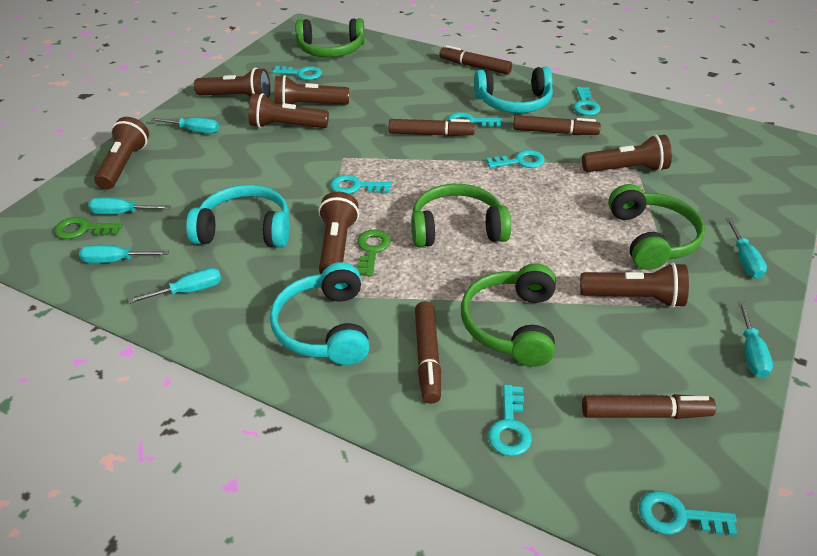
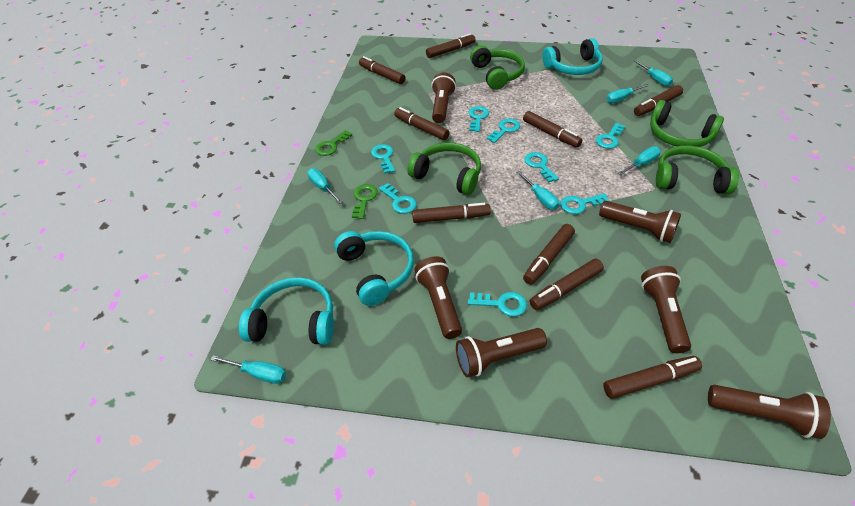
brown flashlight: [94,117,149,190] [194,68,270,98] [248,93,329,128] [274,75,349,105] [318,192,359,274] [580,262,689,308] [582,135,672,172] = 7 -> [415,256,462,339] [431,72,456,123] [456,328,547,377] [599,201,681,243] [641,266,691,353] [708,385,831,439] = 6
brown marker: [389,119,475,136] [415,301,441,404] [439,45,512,75] [513,115,601,135] [582,394,716,419] = 5 -> [359,56,406,84] [394,107,450,140] [412,203,491,223] [426,33,475,58] [523,111,582,148] [523,224,575,285] [530,259,604,310] [603,356,702,399] [634,85,683,116] = 9
turquoise key: [272,66,322,80] [330,175,392,194] [447,112,502,127] [486,150,545,168] [488,385,532,456] [573,87,601,116] [639,491,737,536] = 7 -> [371,144,395,174] [379,183,417,214] [468,292,527,317] [469,106,489,132] [487,119,520,143] [524,152,559,183] [560,193,610,214] [596,123,625,149] = 8

